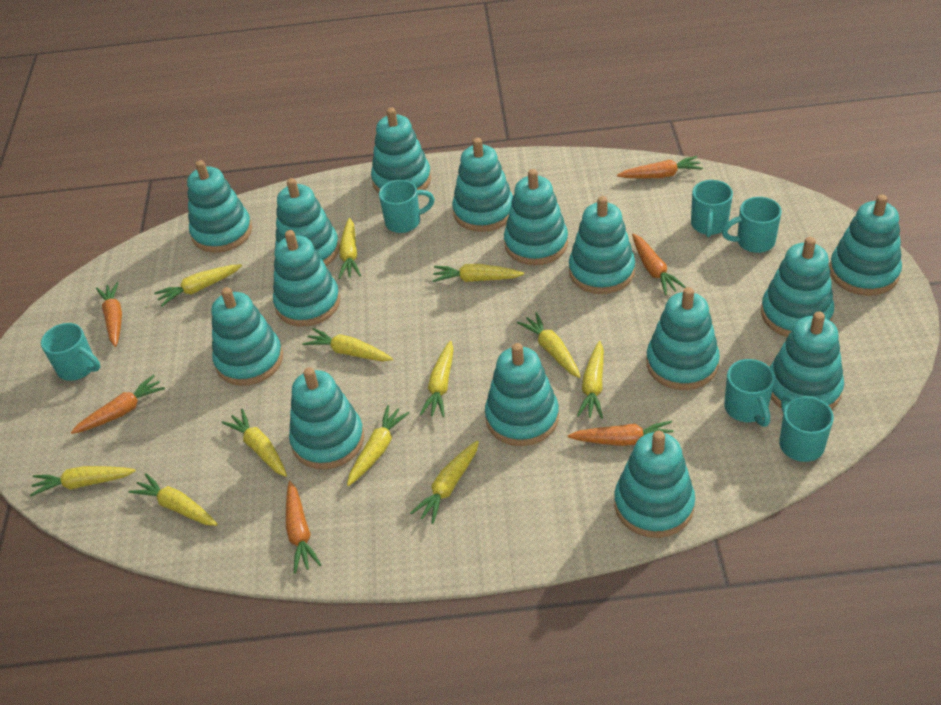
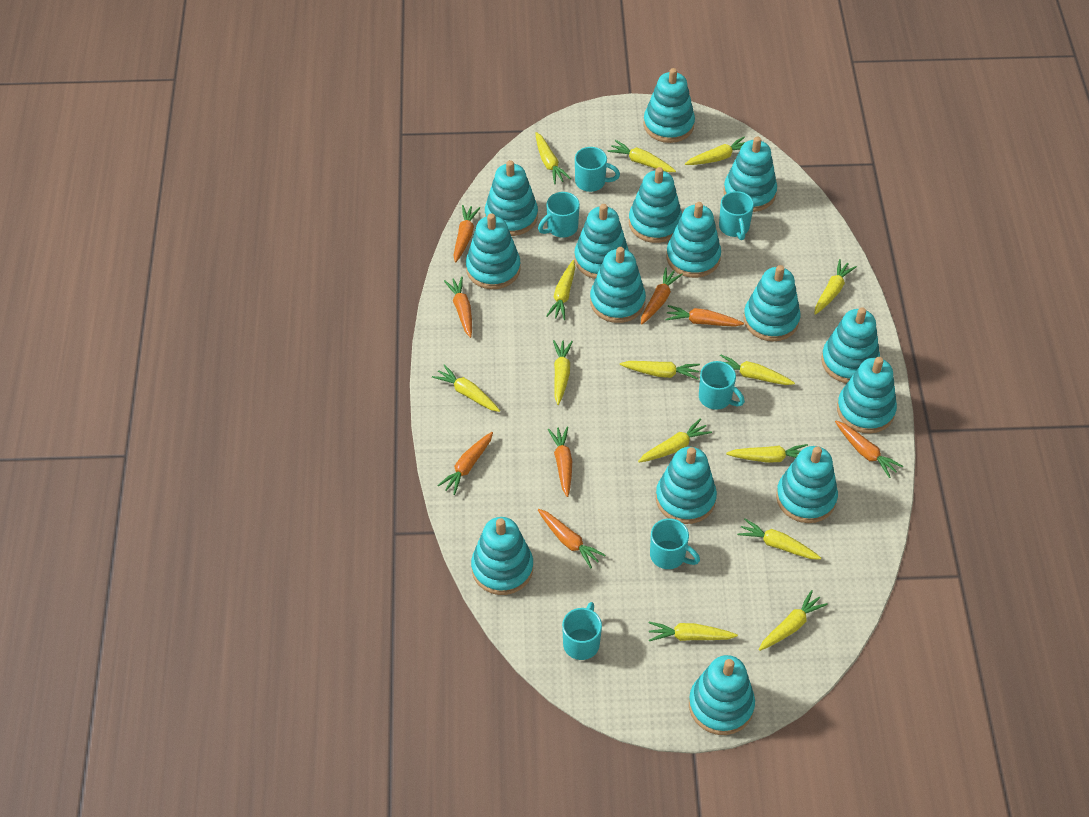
orange carrot: [71,375,165,434] [96,282,122,347] [286,481,321,573] [568,421,674,446] [617,156,703,179] [632,234,686,295] = 6 -> [437,432,493,495] [444,276,472,338] [453,205,480,263] [538,509,605,568] [548,427,572,497] [641,267,683,325] [665,305,744,327] [835,421,903,478] = 8
yellow carrot: [30,466,136,496] [129,473,218,526] [154,264,242,306] [222,409,287,477] [303,328,393,361] [339,218,361,279] [347,405,409,486] [410,441,479,524] [419,341,454,417] [432,264,524,282] [517,312,581,378] [577,341,604,419] = 12 -> [432,364,500,412] [535,132,571,184] [546,260,575,320] [553,340,573,405] [608,140,676,172] [620,361,700,380] [638,419,712,463] [649,622,738,641] [685,136,745,165] [720,354,795,385] [726,444,808,463] [737,519,821,559] [758,590,828,651] [814,259,857,315] = 14

